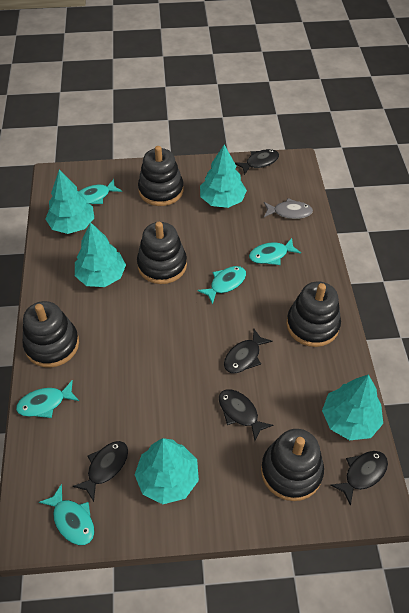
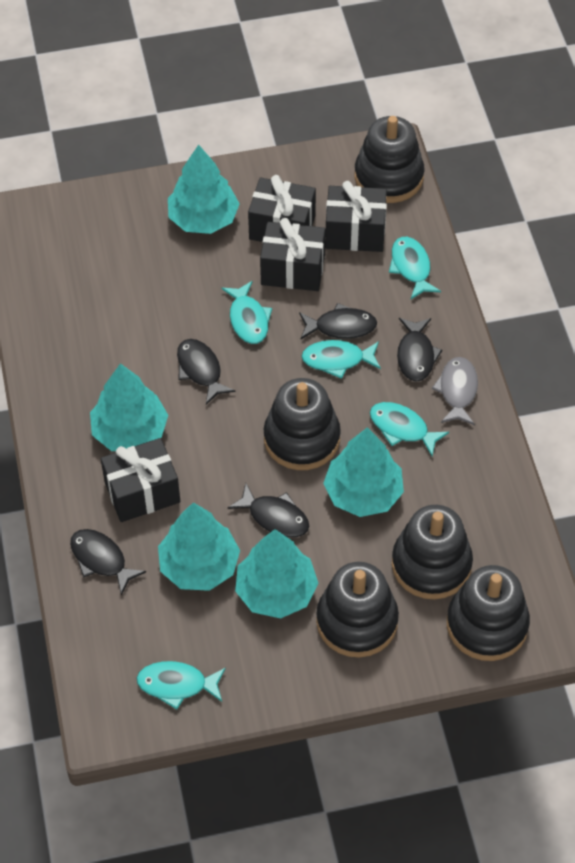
black gift: none = 0 -> [101,438,180,522] [248,175,316,242] [260,218,326,291] [325,181,387,252] = 4

